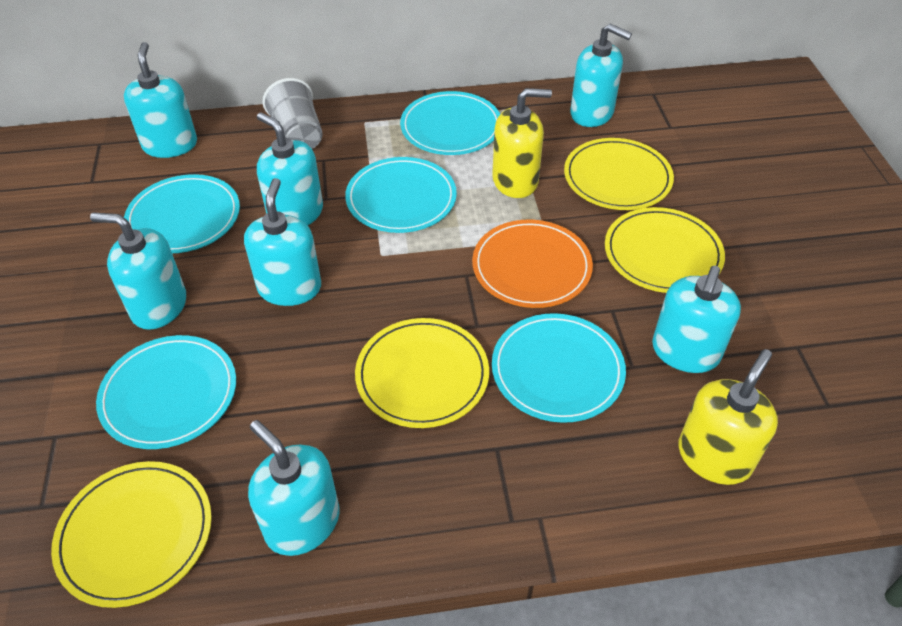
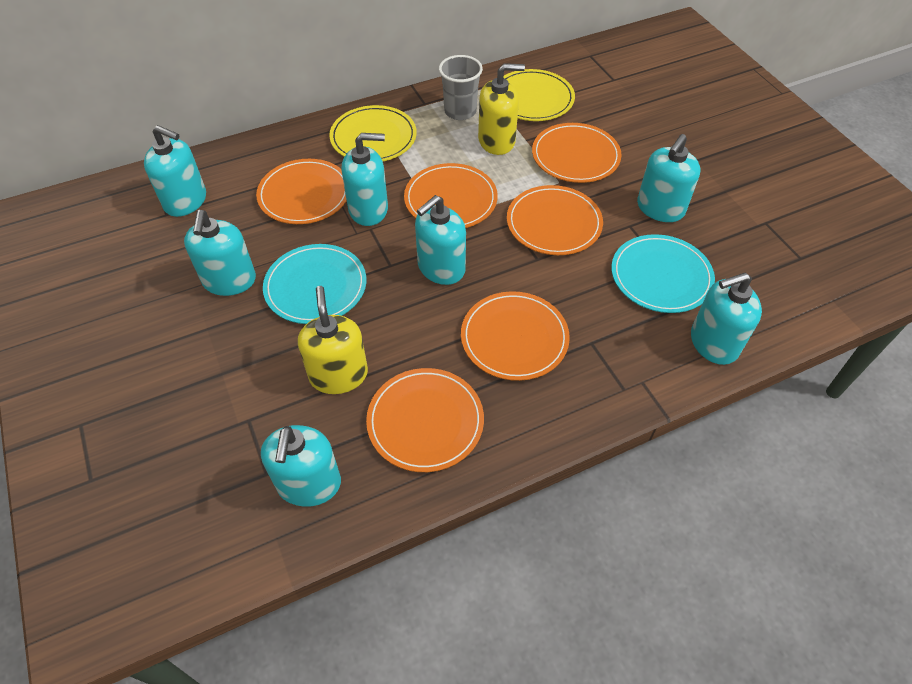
orange plate: [472,220,593,308] = 1 -> [256,159,347,224] [366,368,484,472] [404,163,498,228] [461,291,570,381] [507,185,603,255] [532,123,621,183] = 6
turquoise plate: [96,335,236,449] [124,174,240,253] [345,157,457,233] [400,91,500,155] [492,313,626,423] = 5 -> [263,244,366,324] [611,234,715,313] = 2
yellow plate: [51,461,212,608] [355,318,489,428] [564,138,674,210] [605,207,725,293] = 4 -> [329,105,417,161] [504,69,575,121] = 2

